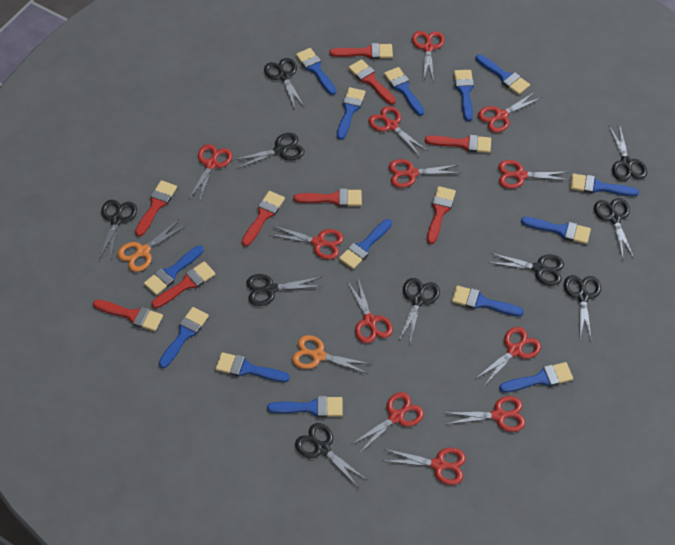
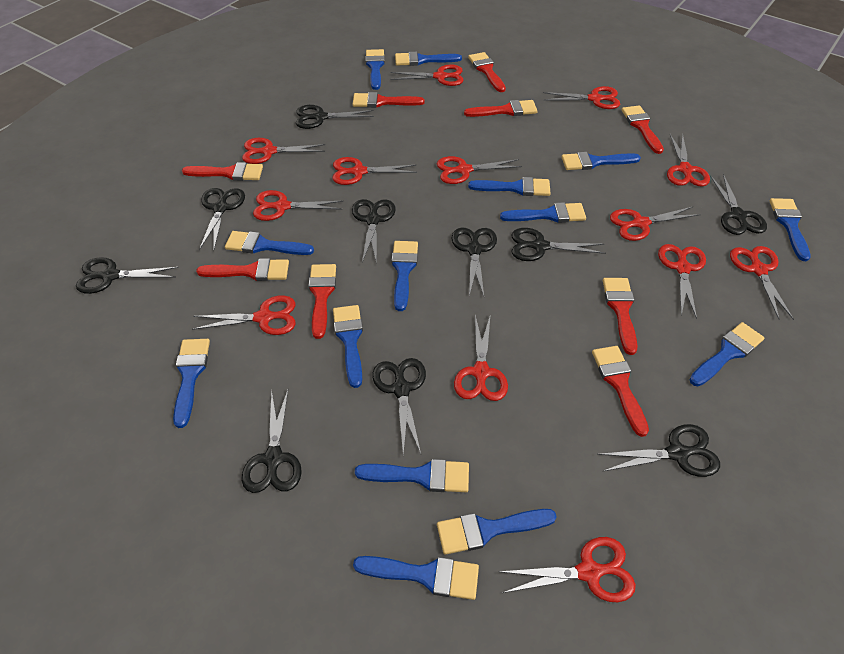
orange scissors: [118,220,185,272] [292,335,370,374] = 2 -> none = 0
red scissors: [189,144,232,203] [270,225,344,260] [347,279,393,343] [351,392,424,454] [369,106,427,156] [384,448,466,485] [389,159,460,188] [412,31,445,82] [445,396,525,432] [475,327,541,385] [478,91,541,133] [498,160,569,189] = 12 -> [192,295,296,335] [242,138,325,164] [253,190,343,221] [332,157,417,185] [390,64,464,86] [437,156,522,184] [454,314,508,401] [498,537,636,602] [543,86,620,109] [610,207,701,241] [658,244,706,319] [667,133,710,187] [730,246,794,320] = 13

